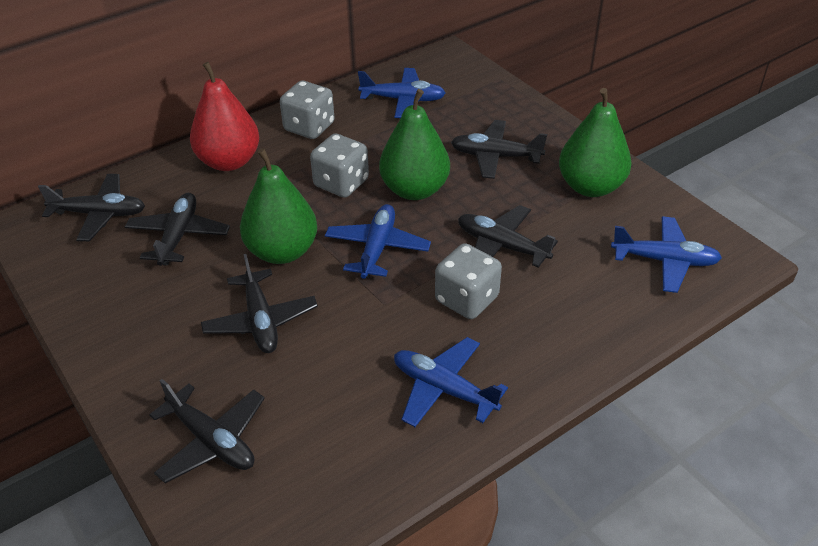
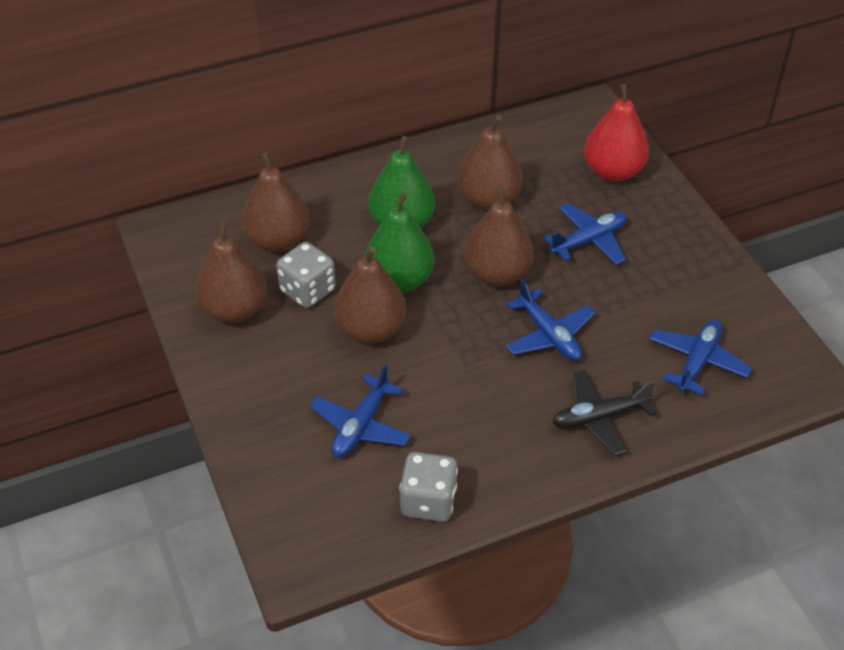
black plane: [38,174,145,241] [125,193,230,266] [149,379,265,483] [201,254,318,353] [451,120,547,179] [458,205,558,268] = 6 -> [552,370,657,456] = 1
brown pear: none = 0 -> [195,221,267,323] [241,152,310,252] [334,246,406,343] [457,115,523,211] [464,186,533,286] = 5
green pear: [240,148,317,264] [379,89,450,200] [559,88,632,197] = 3 -> [365,193,434,292] [368,136,435,228] = 2
grey dice: [280,81,335,139] [310,133,369,198] [435,243,502,319] = 3 -> [276,242,336,308] [399,452,458,522] = 2

